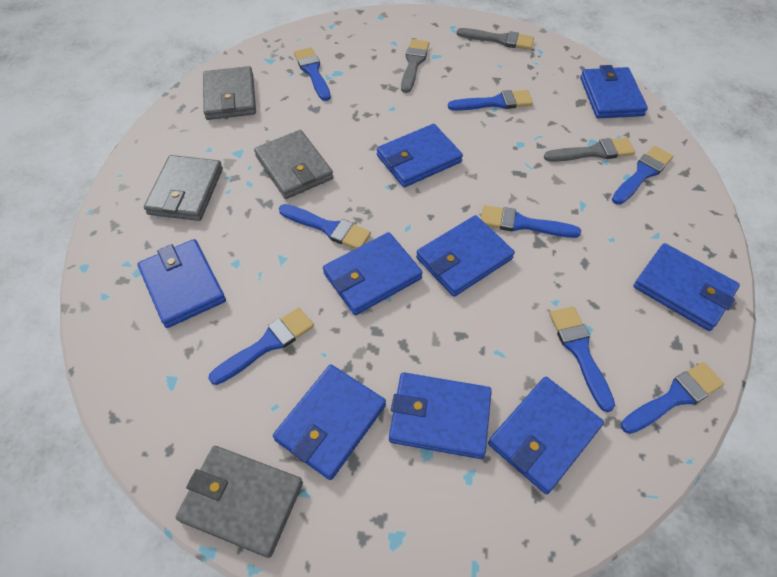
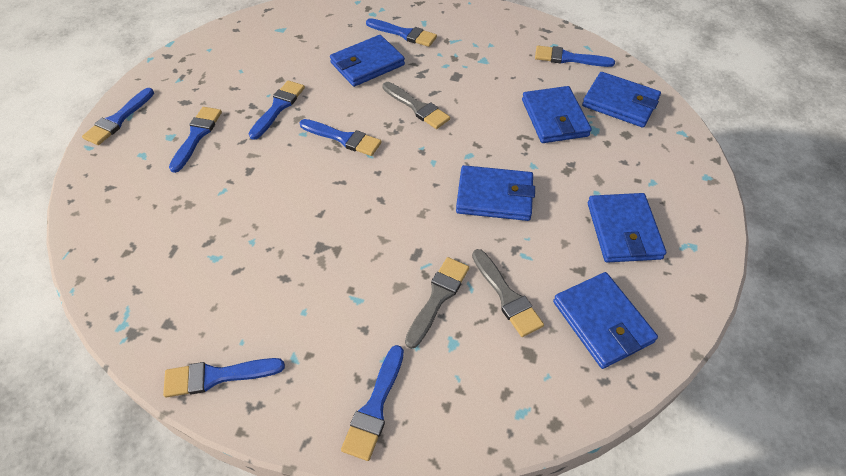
blue wallet: [137,239,226,328] [273,364,386,480] [323,232,423,315] [377,124,463,187] [389,372,492,459] [416,215,515,297] [488,377,604,494] [580,65,648,118] [633,243,740,331] = 9 -> [330,35,405,87] [456,165,535,221] [522,86,592,143] [553,272,658,369] [582,72,661,128] [588,193,666,263] = 6
grey wallet: [144,155,223,221] [176,446,303,558] [203,66,256,120] [254,130,333,199] = 4 -> none = 0

